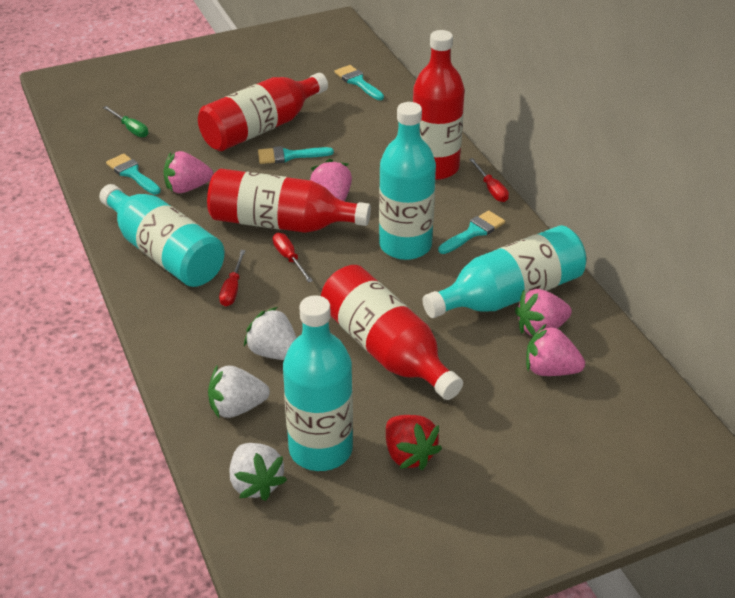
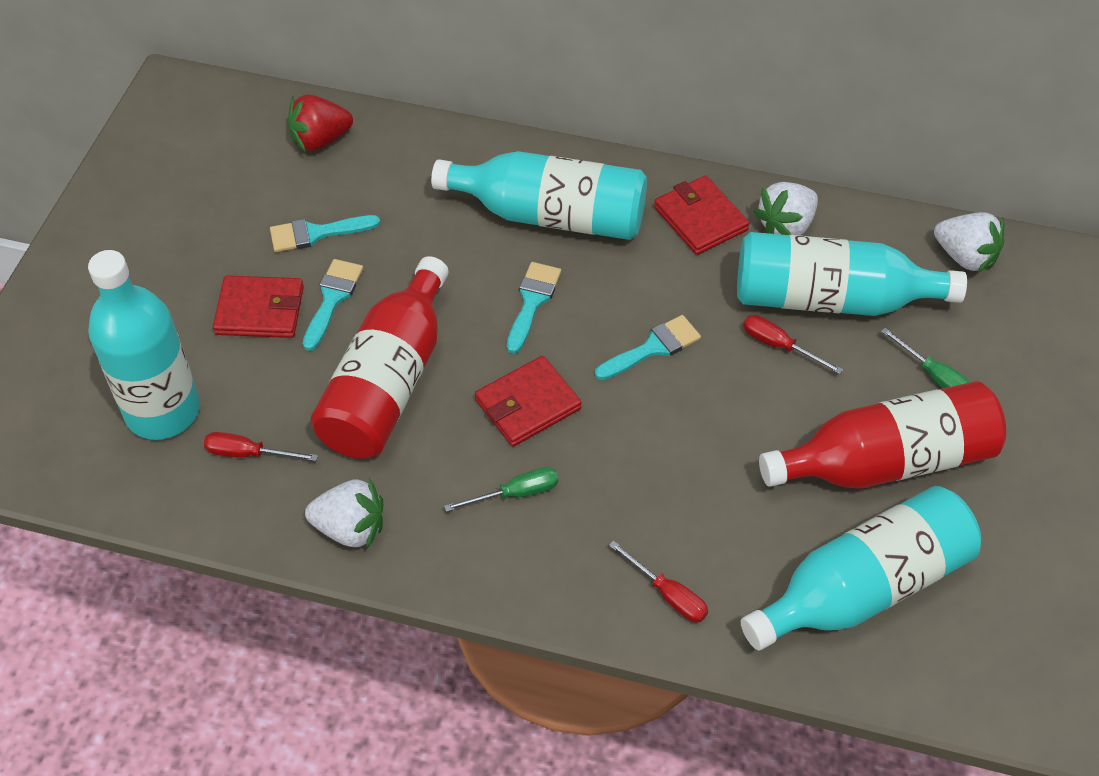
green screwdriver: [103,106,148,137] = 1 -> [444,467,558,512] [881,328,971,388] = 2
pink strawberry: [164,151,213,193] [310,159,352,201] [515,289,572,336] [526,324,585,376] = 4 -> none = 0
red bottle: [198,73,328,151] [207,168,371,233] [321,265,463,400] [413,30,465,180] = 4 -> [311,256,449,459] [759,381,1006,489] = 2
red wallet: none = 0 -> [213,275,304,338] [475,356,582,447] [654,176,749,255] = 3

